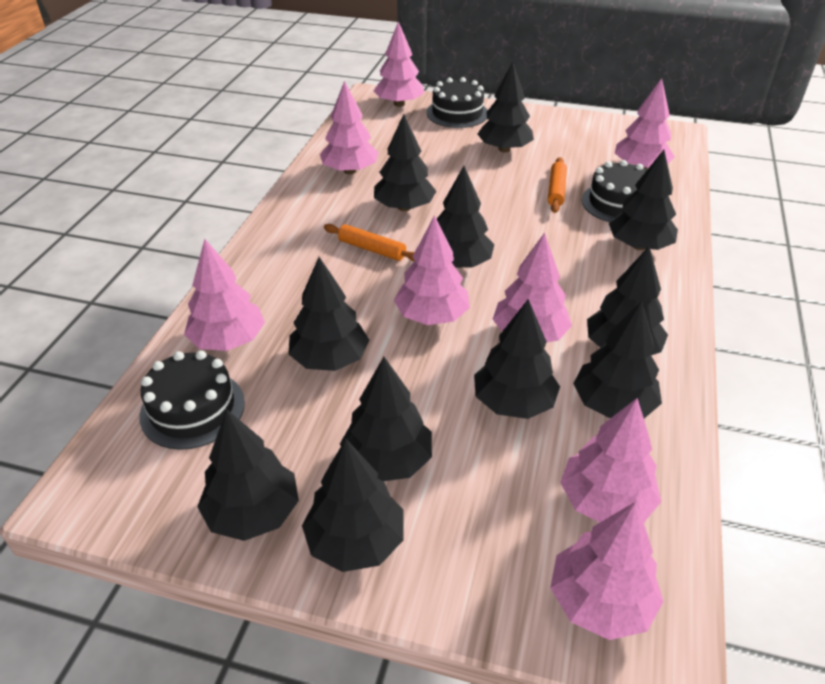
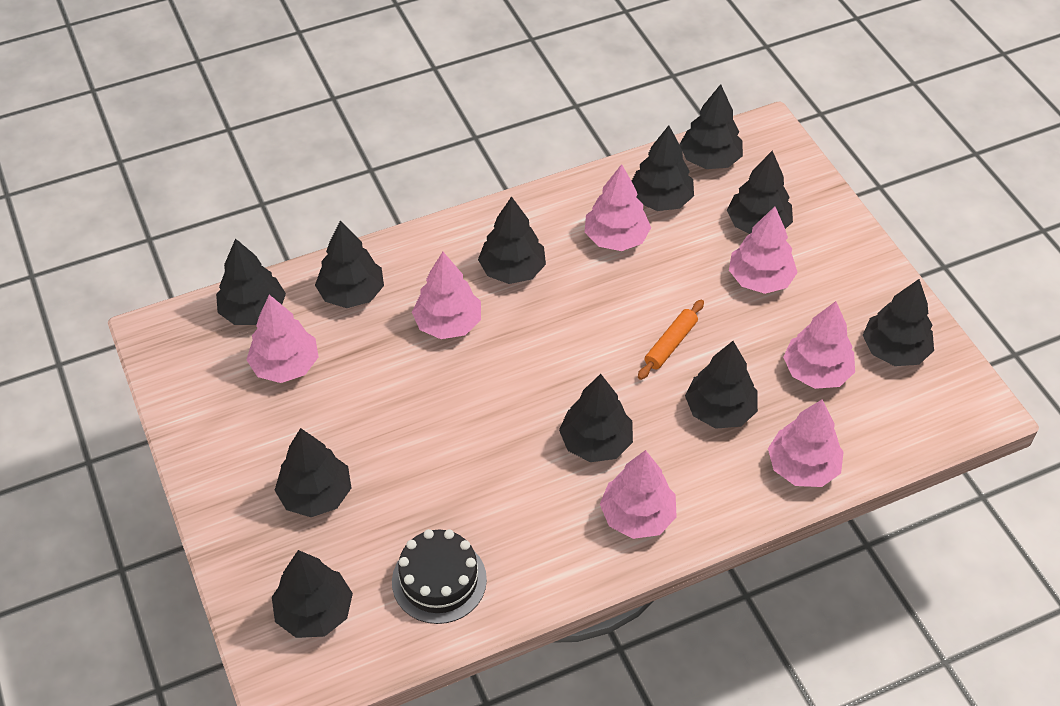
black cake: [139,350,245,450] [426,77,488,128] [582,160,647,222] = 3 -> [392,529,487,624] = 1
orange rolling pin: [324,224,415,261] [548,157,567,213] = 2 -> [638,300,704,380] = 1
pink tree: [184,239,265,351] [320,81,379,174] [374,21,425,107] [394,215,470,325] [493,233,572,343] [550,502,664,640] [560,398,661,523] [615,78,675,170] = 8 -> [246,295,319,383] [412,252,481,339] [585,164,651,251] [600,450,677,539] [729,206,798,294] [768,400,844,487] [783,301,855,389] = 7

